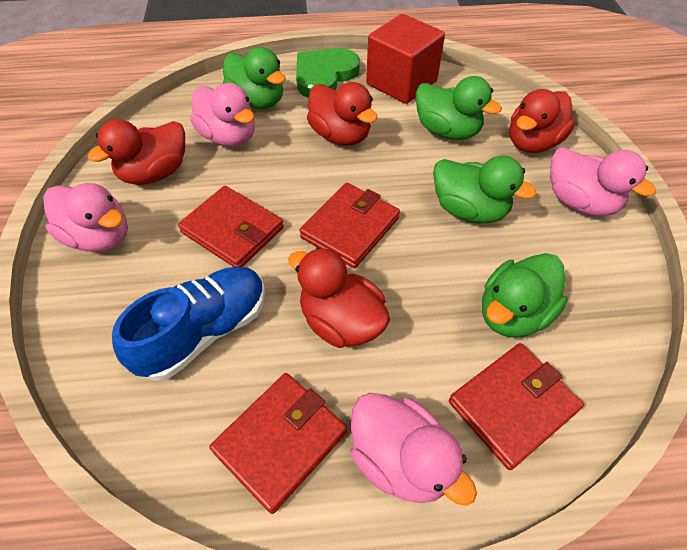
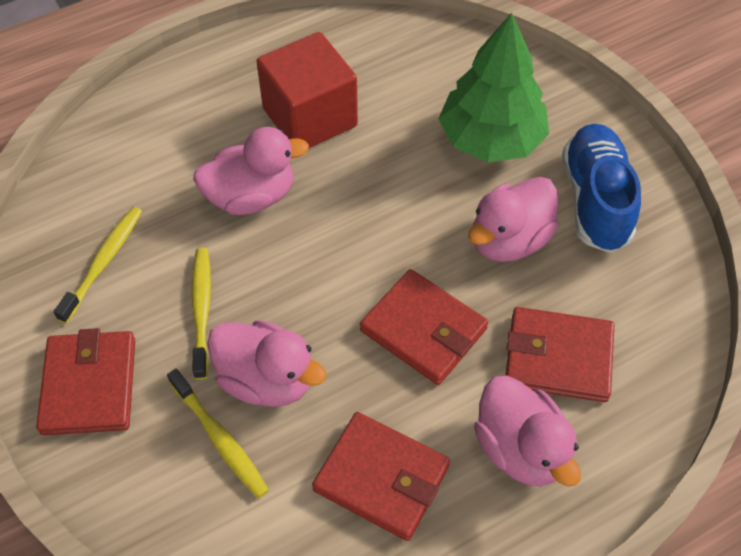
green duck: [223,47,286,109] [416,76,502,140] [433,156,536,223] [482,253,568,338] = 4 -> none = 0
green heart: [296,48,360,98] = 1 -> none = 0
green tree: none = 0 -> [438,12,549,162] = 1
red duck: [87,119,185,185] [288,247,390,348] [307,82,378,146] [509,89,575,153] = 4 -> none = 0
yellow toothbrush: none = 0 -> [53,207,142,324] [167,369,269,498] [192,248,211,380] = 3

